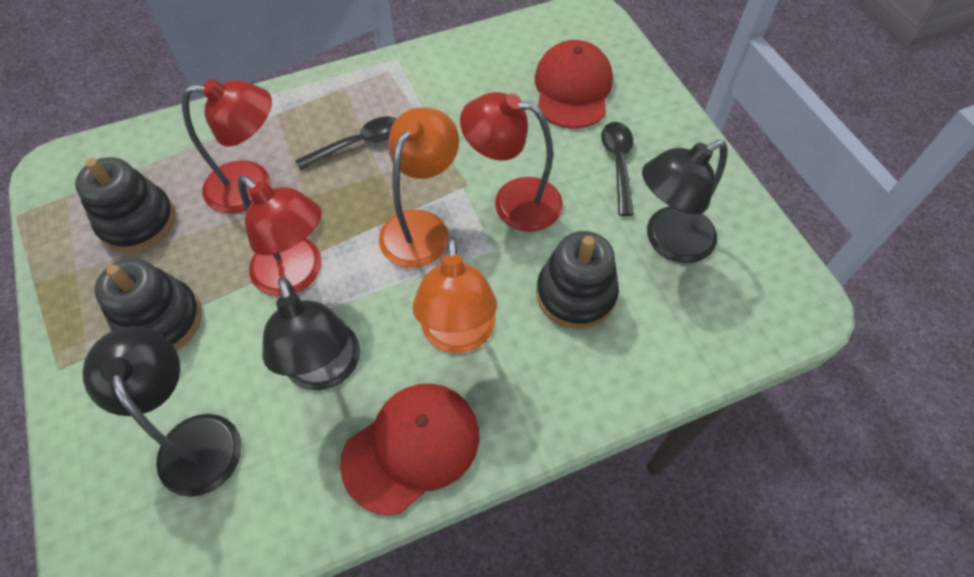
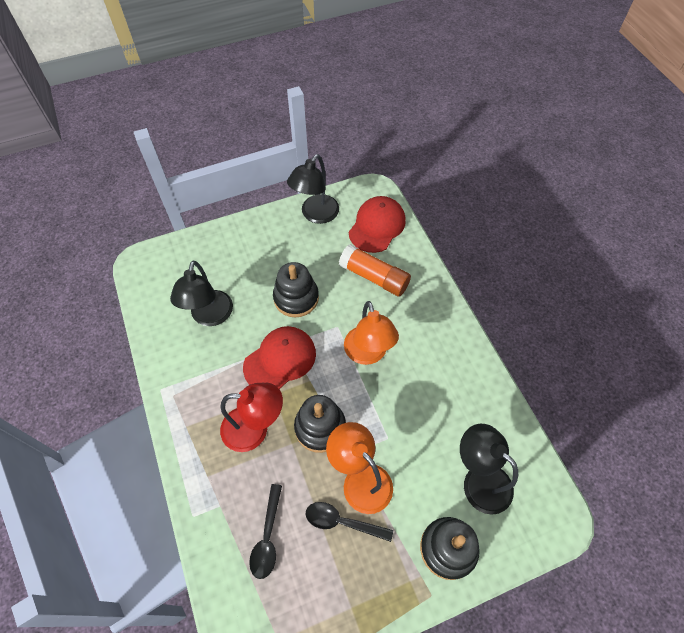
orange glue stick: none = 0 -> [339,244,411,297] = 1
red lamp: [182,79,272,214] [238,176,322,296] [460,92,563,232] = 3 -> [220,383,283,452] = 1

